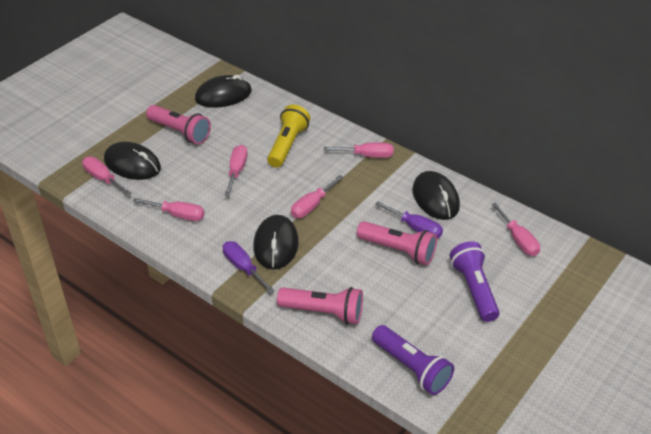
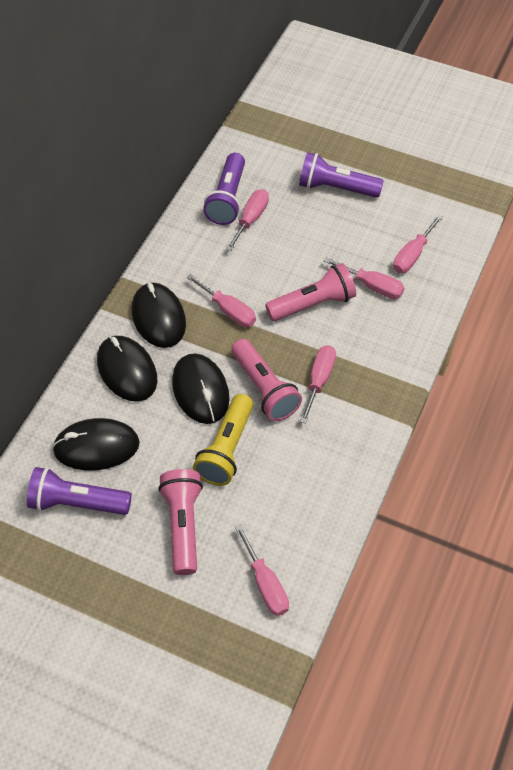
purple flashlight: [372,325,454,395] [450,241,500,322] = 2 -> [27,467,132,515] [203,153,245,225] [299,152,384,198] = 3
purple screwdriver: [223,241,275,293] [375,201,443,238] = 2 -> none = 0

